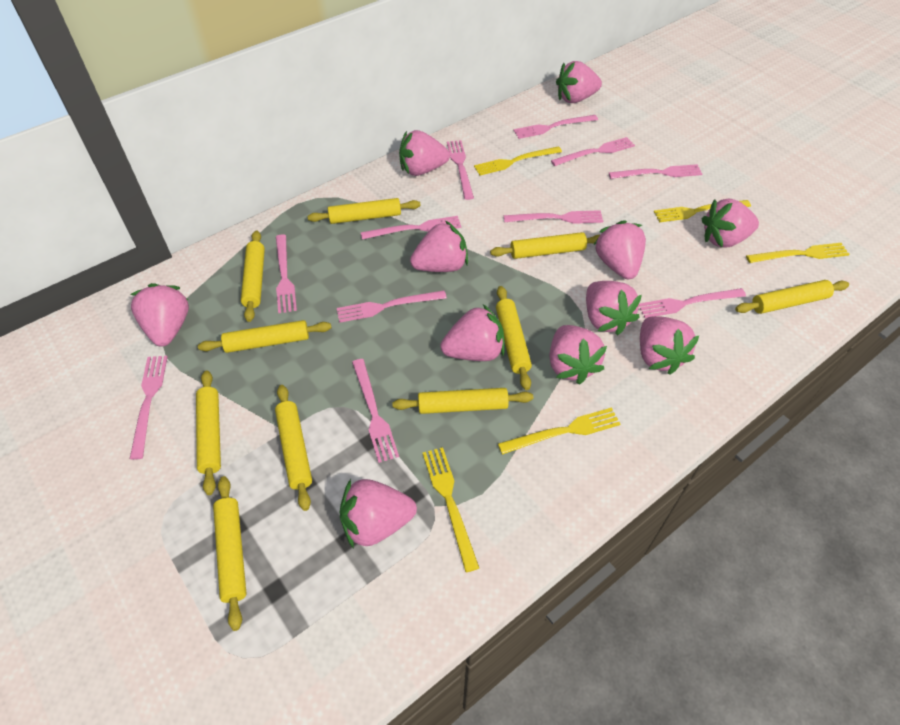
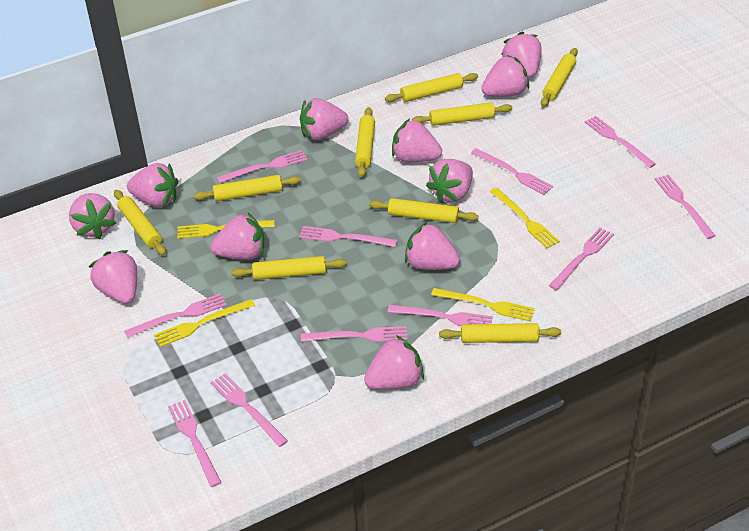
yellow fork: [423,447,479,572] [474,146,562,175] [498,408,620,455] [654,200,751,222] [746,243,849,263] = 5 -> [154,299,255,347] [177,220,274,239] [431,288,535,322] [489,187,560,249] = 4
yellow rolling pin: [196,370,221,495] [198,320,332,353] [213,476,247,631] [241,231,265,322] [275,385,312,511] [307,198,421,224] [392,388,533,414] [490,232,600,259] [496,286,532,390] [735,280,849,314] = 10 -> [114,190,166,255] [194,175,301,201] [231,256,347,280] [355,107,375,177] [369,198,478,223] [385,73,478,102] [412,102,512,126] [439,323,561,343] [541,48,578,107] = 9

